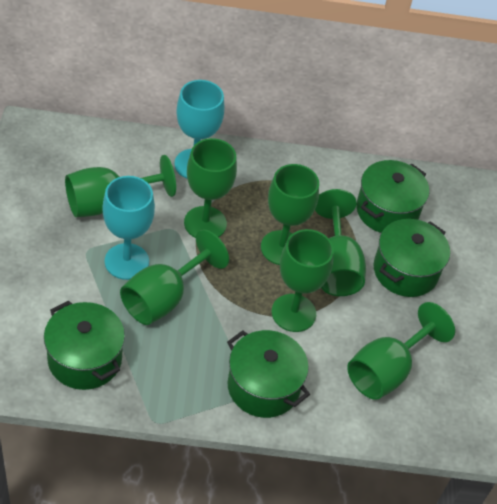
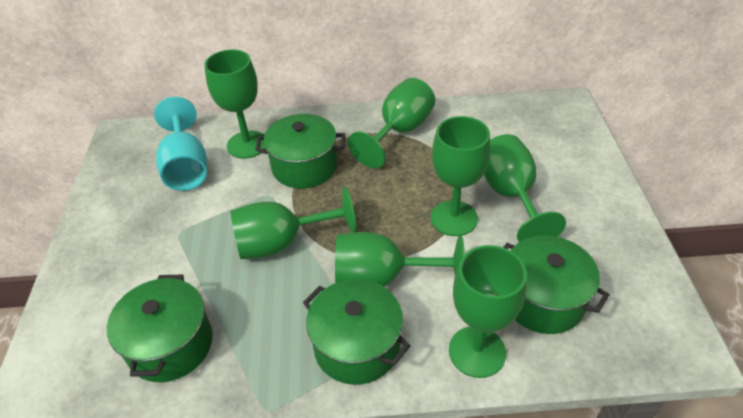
turquoise goblet: [102,176,155,280] [174,80,225,179] = 2 -> [154,97,207,191] = 1

